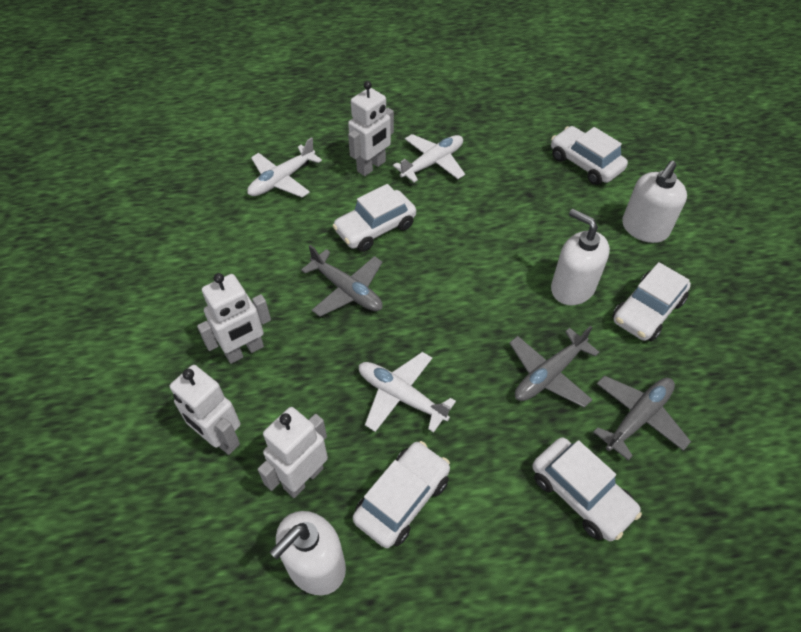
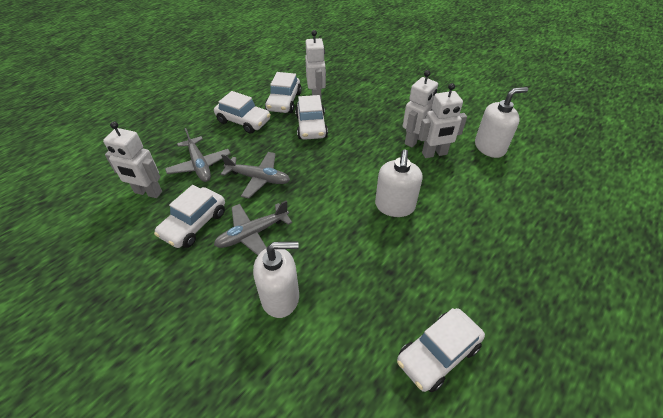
white plane: [247,137,322,198] [359,352,456,433] [393,134,465,182] = 3 -> none = 0

